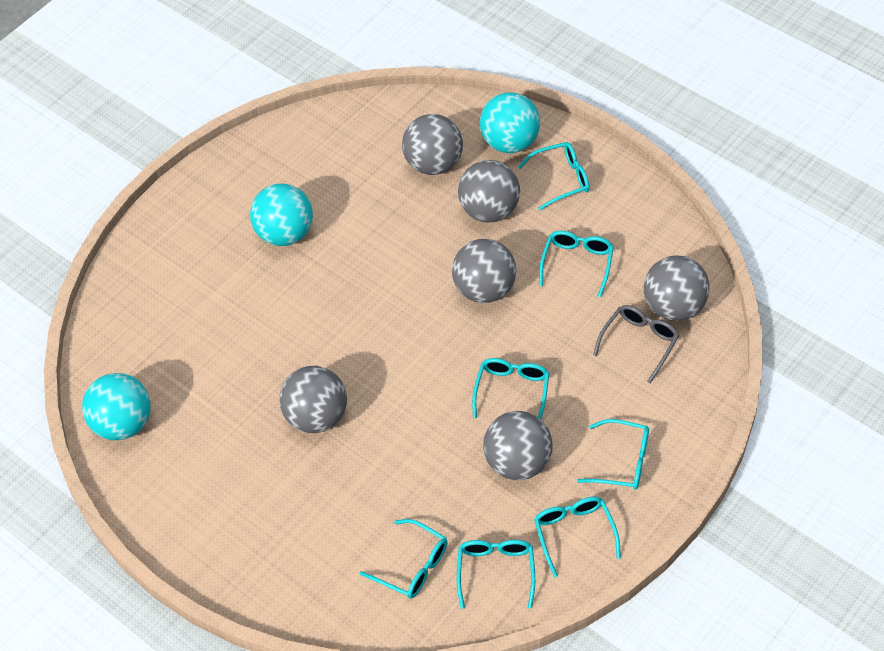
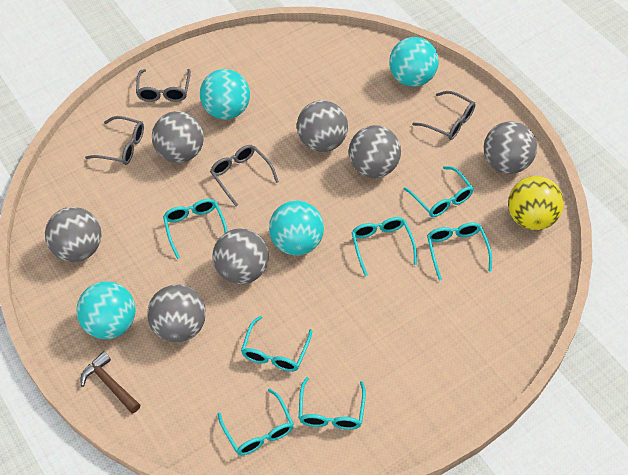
brown hammer: none = 0 -> [80,352,140,414] = 1
grey ball: [279,366,347,433] [402,114,463,175] [452,239,516,303] [458,160,520,222] [483,411,552,480] [644,255,709,321] = 6 -> [45,207,101,262] [147,284,206,343] [152,111,204,163] [212,228,269,284] [297,100,348,152] [349,125,401,178] [484,121,537,174] = 7
grey glasses: [593,305,679,383] = 1 -> [85,116,144,165] [136,69,191,102] [210,145,279,206] [412,91,475,140] = 4
turquoise ball: [82,373,150,440] [250,184,313,246] [480,92,540,153] = 3 -> [76,281,136,339] [200,69,250,120] [269,201,324,255] [389,37,439,87] = 4
yellow ball: none = 0 -> [508,176,564,230] = 1

